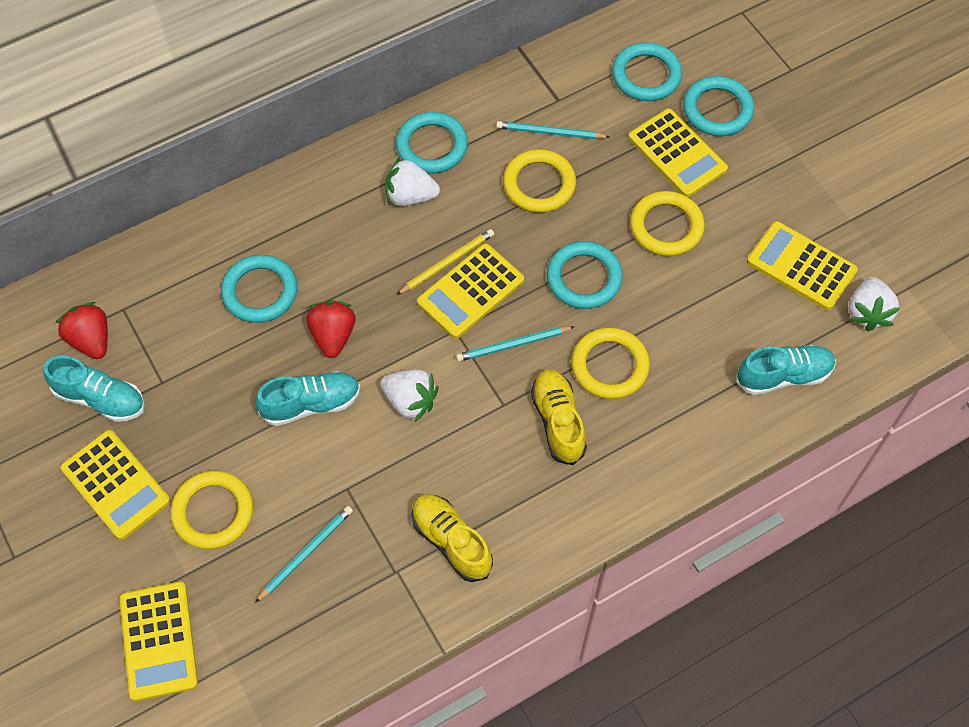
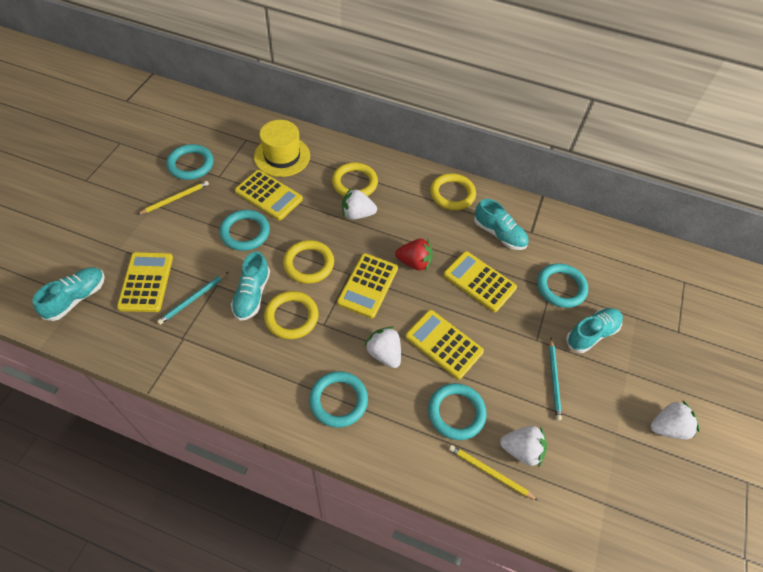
red strawberry: [56,302,108,359] [307,300,355,358] = 2 -> [395,239,433,271] = 1
turquoise pencil: [255,506,353,603] [456,326,574,362] [496,121,609,139] = 3 -> [157,272,228,325] [549,338,562,421] = 2
turquoise shoe: [43,356,145,422] [256,371,360,426] [736,345,836,395] = 3 -> [33,267,105,321] [231,251,270,321] [474,199,529,250] [566,308,623,353] = 4
white strawberry: [380,369,438,422] [386,157,440,206] [849,277,900,331] = 3 -> [342,188,377,220] [364,326,401,368] [500,426,547,467] [650,401,700,440] = 4
yellow hat: none = 0 -> [254,120,310,177] = 1
yellow pencil: [396,229,494,295] = 1 -> [137,181,209,215] [449,445,539,501] = 2
yellow shoe: [411,494,493,582] [531,369,587,465] = 2 -> none = 0

